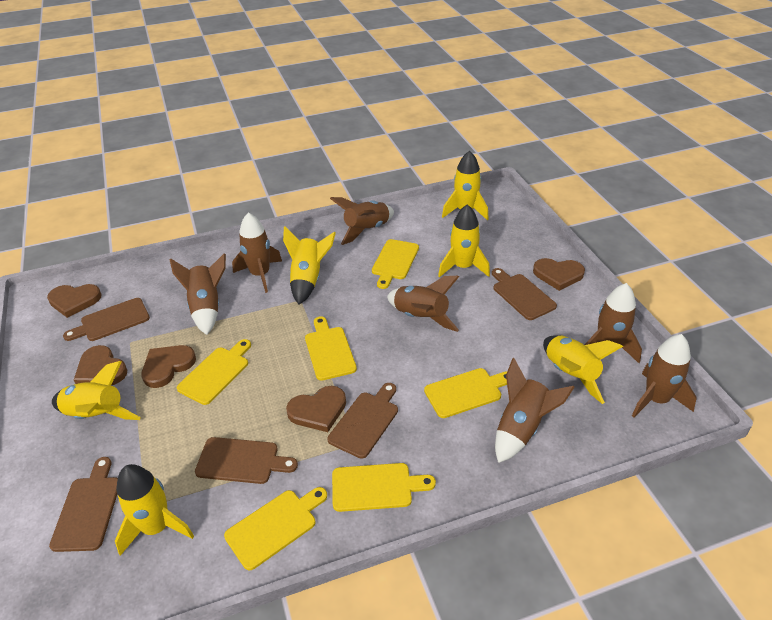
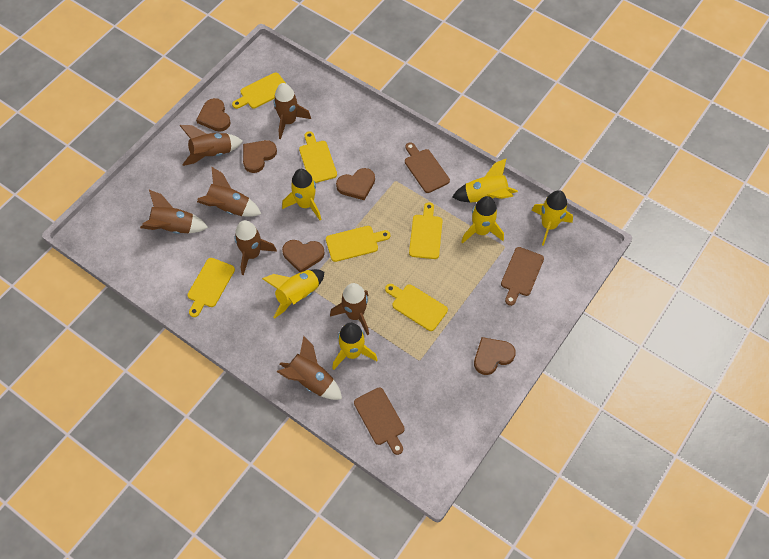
brown cutting board: [49,457,118,552] [63,298,150,341] [195,437,298,484] [327,383,398,459] [492,268,557,320] = 5 -> [354,388,405,455] [405,142,450,193] [501,247,544,306] = 3

